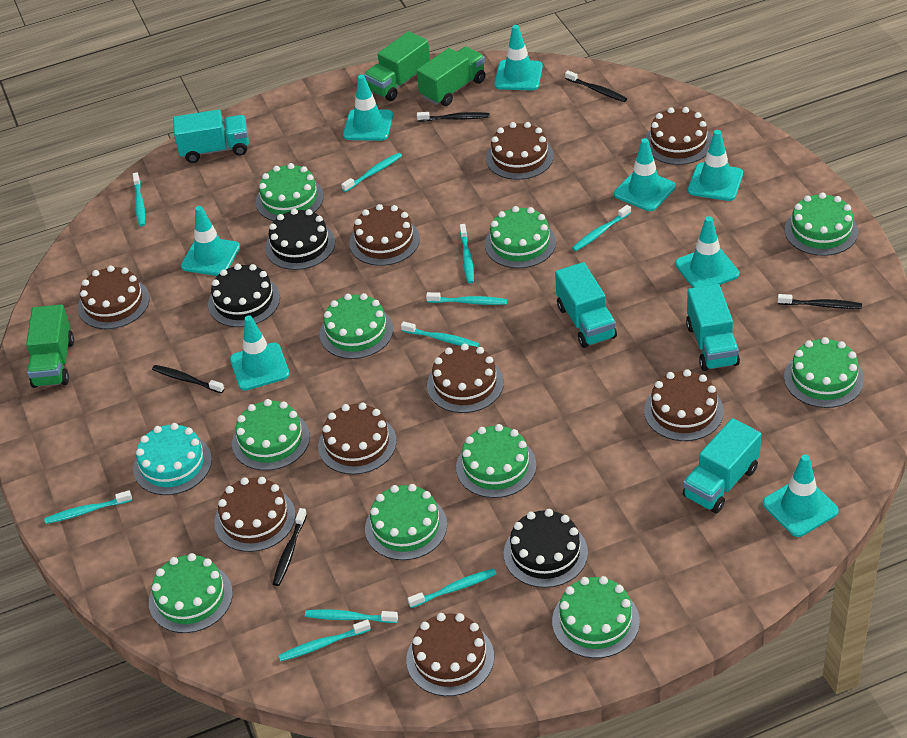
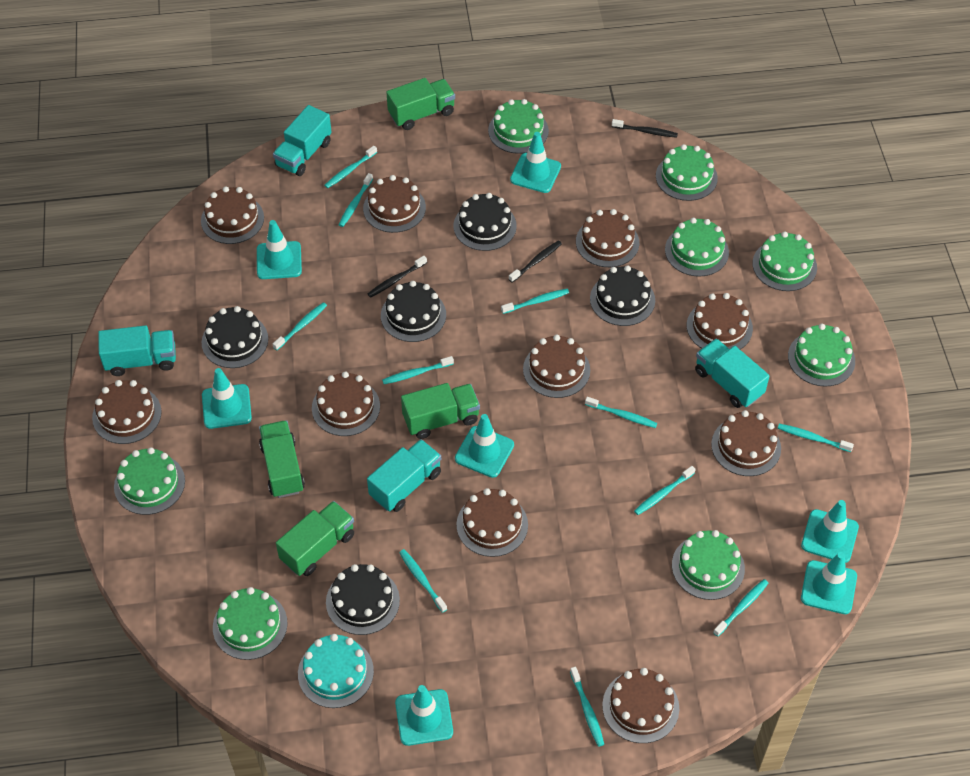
black cake: [208,264,280,327] [265,209,335,270] [504,509,588,588] = 3 -> [202,306,268,368] [326,564,400,635] [381,281,446,342] [454,193,517,251] [590,265,655,326] = 5
black toothbrush: [152,365,225,393] [273,508,307,586] [417,112,490,122] [565,70,627,102] [778,294,862,309] = 5 -> [368,256,427,298] [509,240,562,282] [612,119,678,138] = 3
brown cake: [78,265,149,329] [214,477,296,552] [318,403,397,475] [349,204,420,266] [406,613,494,696] [427,343,504,413] [486,122,554,180] [644,369,724,441] [645,107,712,165] = 9 -> [92,380,162,444] [201,186,264,244] [312,372,380,436] [363,175,426,233] [457,488,528,557] [523,335,590,398] [576,209,639,267] [602,668,679,743] [687,293,753,349] [711,410,781,476] = 10
green cake: [149,553,233,633] [232,399,310,471] [256,163,324,221] [319,293,393,359] [365,484,447,560] [456,424,536,498] [485,206,556,268] [552,576,640,658] [784,337,864,408] [785,192,858,256] = 10 -> [114,447,185,515] [213,587,288,660] [488,99,549,154] [656,144,718,201] [665,218,729,277] [672,530,745,600] [753,231,817,291] [788,324,855,387] = 8
green truck: [26,304,74,388] [364,31,430,101] [417,47,485,106] = 3 -> [259,420,305,498] [276,501,354,576] [386,78,455,130] [401,383,480,439] = 4
turquoise toothbrush: [44,490,132,524] [133,172,145,227] [278,620,371,661] [305,609,398,623] [341,153,402,192] [401,321,479,347] [407,569,497,608] [426,292,507,305] [460,224,474,283] [572,205,631,251] = 10 -> [273,302,327,350] [324,146,377,188] [339,173,373,227] [382,356,454,384] [399,549,447,613] [501,289,569,314] [570,667,604,747] [585,397,657,428] [634,466,696,515] [713,579,768,637] [778,424,854,452] = 11
turquoise traffic cone: [181,206,240,276] [230,315,290,391] [343,75,393,141] [494,25,543,90] [614,138,676,211] [675,216,739,288] [688,130,743,201] [763,454,839,537] = 8 -> [202,368,252,429] [257,220,302,279] [395,685,453,746] [455,414,514,478] [510,132,561,193] [801,500,859,563] [801,552,857,614] = 7

